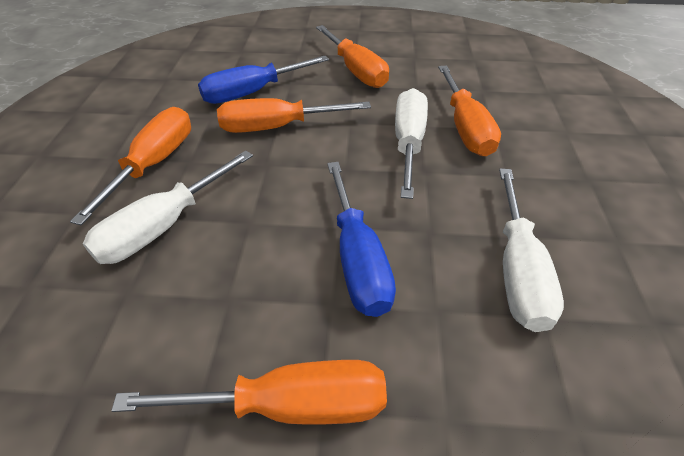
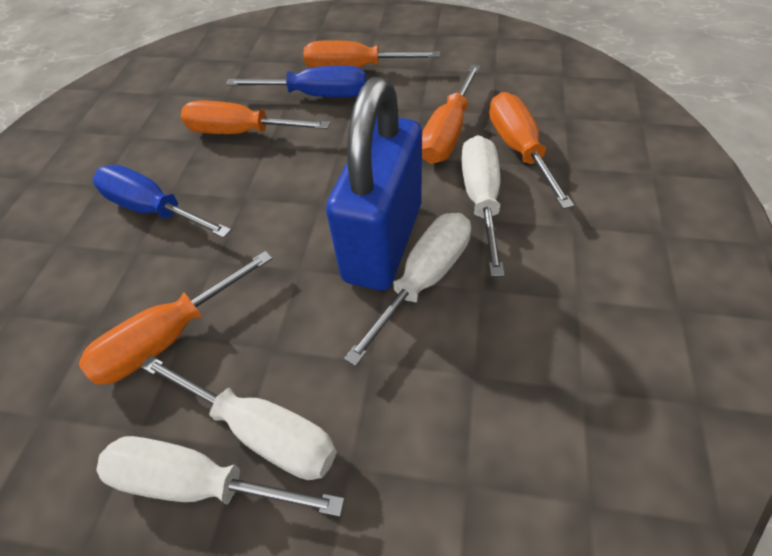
blue padlock: none = 0 -> [326,77,422,291] = 1
white screwdriver: [83,150,253,264] [395,88,428,199] [499,168,564,332] = 3 -> [96,436,344,517] [140,355,337,480] [344,213,471,366] [461,135,504,277] = 4

